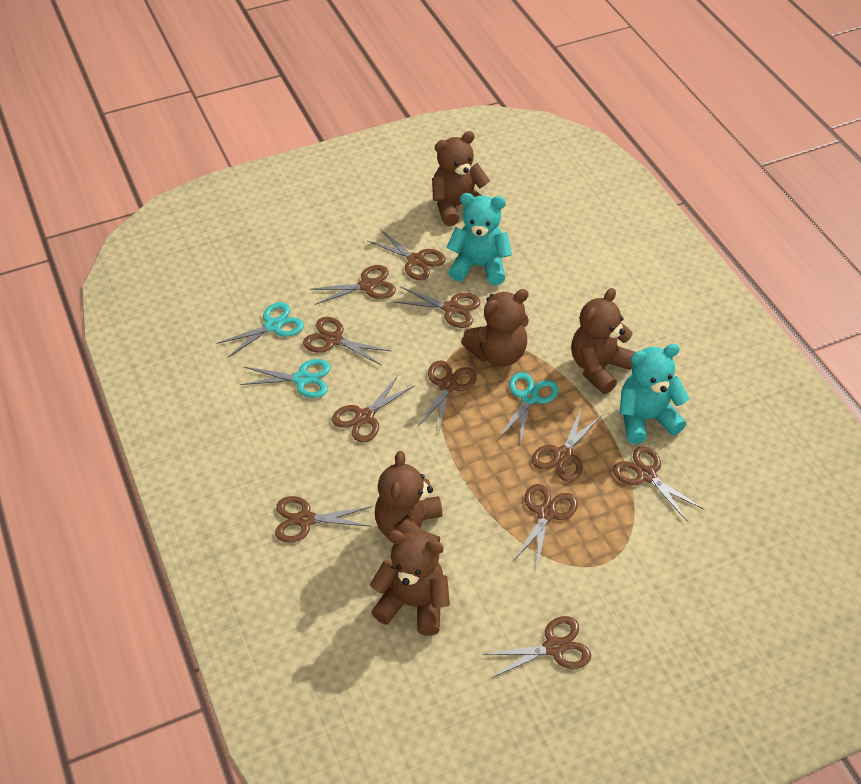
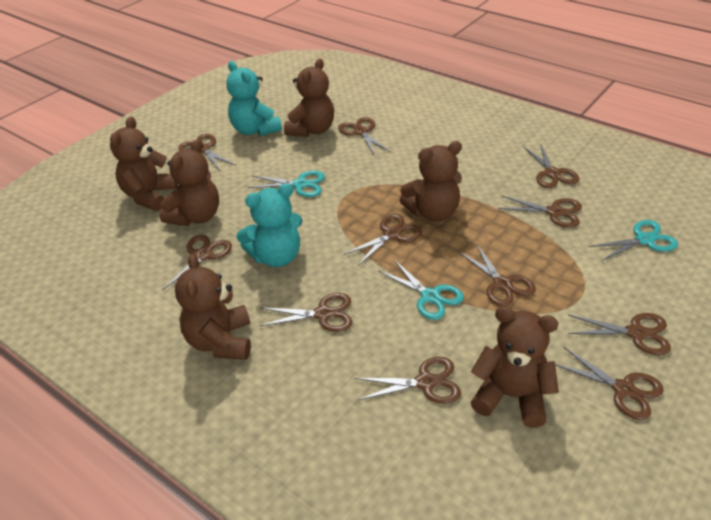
brown teddy bear: [370,530,450,636] [375,451,443,542] [432,131,490,226] [461,289,529,367] [571,288,636,394] = 5 -> [110,117,179,211] [160,139,219,226] [175,253,251,360] [284,58,334,137] [400,141,462,222] [470,306,559,428] = 6

